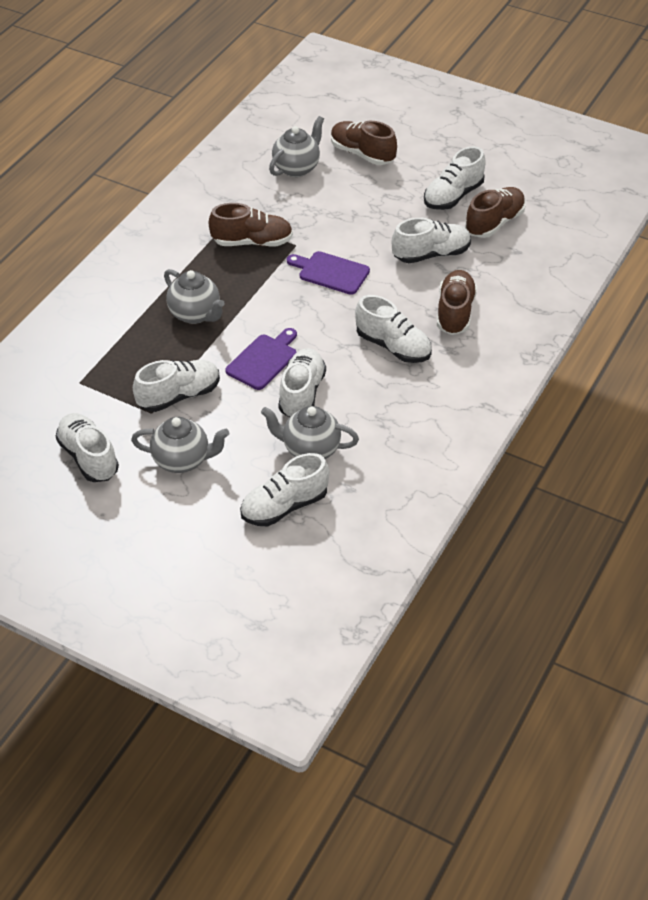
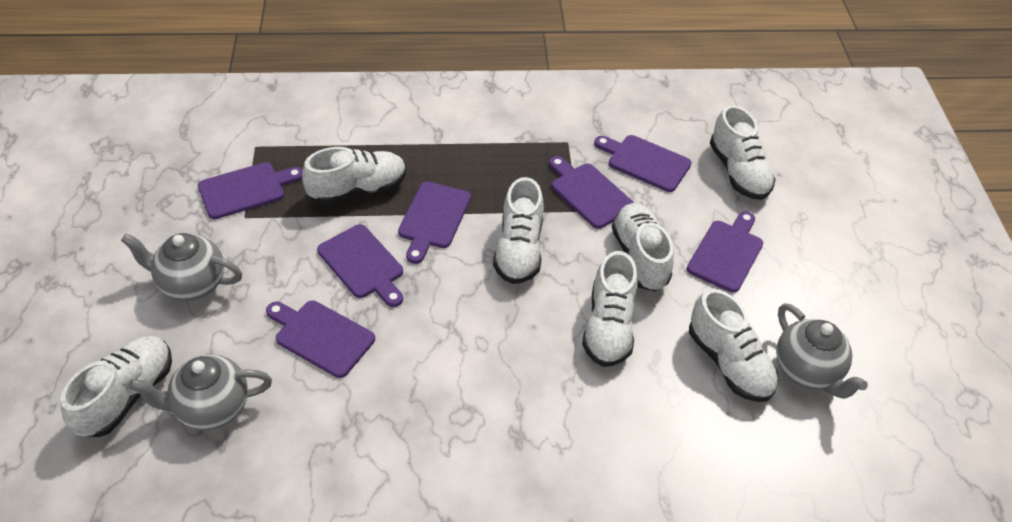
brown shoe: [209,203,293,247] [331,121,397,165] [437,270,477,335] [465,187,526,238] = 4 -> none = 0
grey teapot: [131,417,229,473] [164,269,225,324] [261,406,359,459] [269,116,324,177] = 4 -> [121,233,242,301] [128,354,272,430] [776,303,868,399] = 3
purple cutting board: [225,328,297,390] [287,251,370,295] = 2 -> [198,162,303,219] [266,301,375,378] [317,224,403,307] [398,182,471,264] [549,156,634,229] [594,135,692,192] [687,211,763,293] = 7

